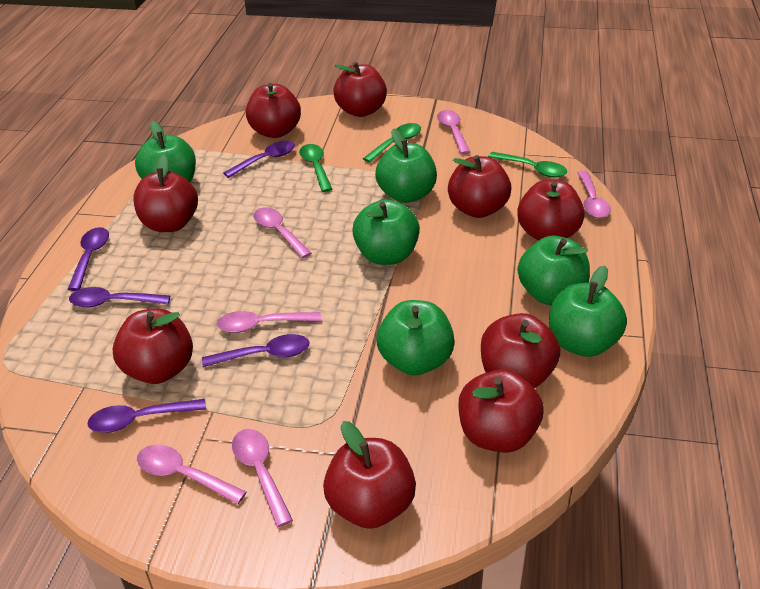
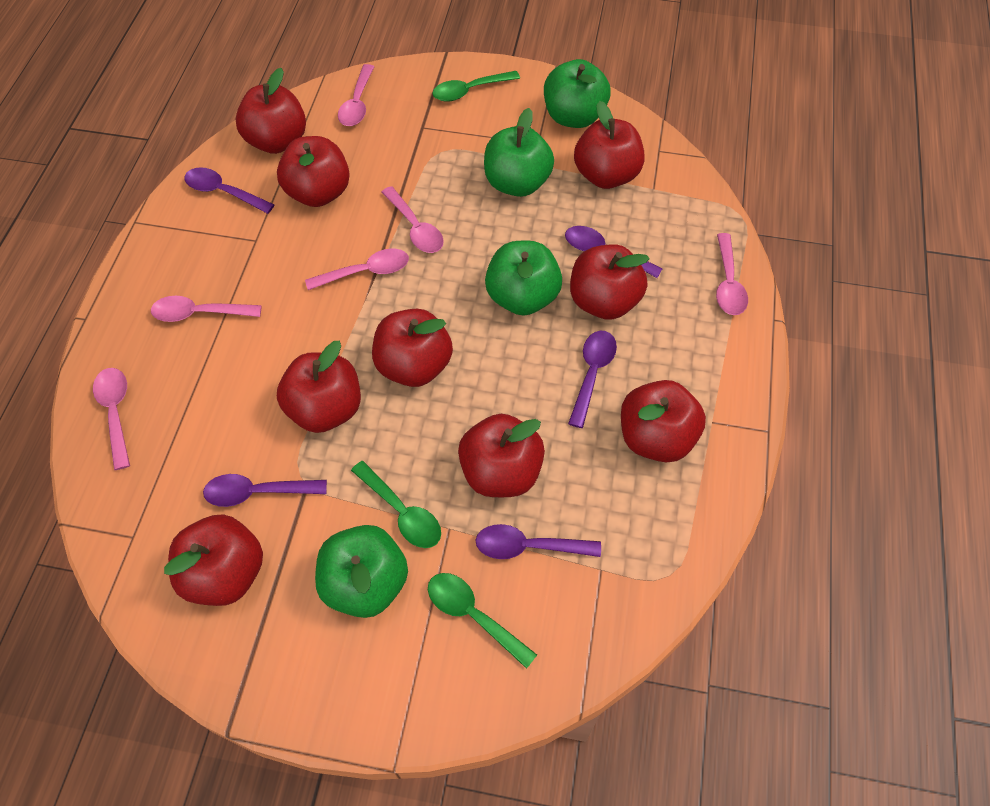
green apple: [135,121,196,182] [352,199,420,265] [375,128,437,203] [377,300,455,375] [518,236,590,305] [549,266,627,357] = 6 -> [315,525,408,618] [484,108,554,197] [485,241,562,316] [544,59,611,128] = 4

